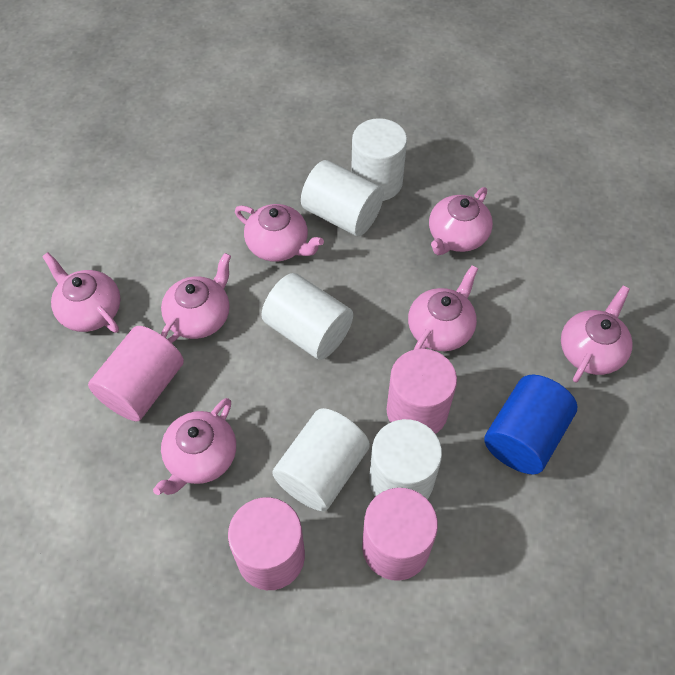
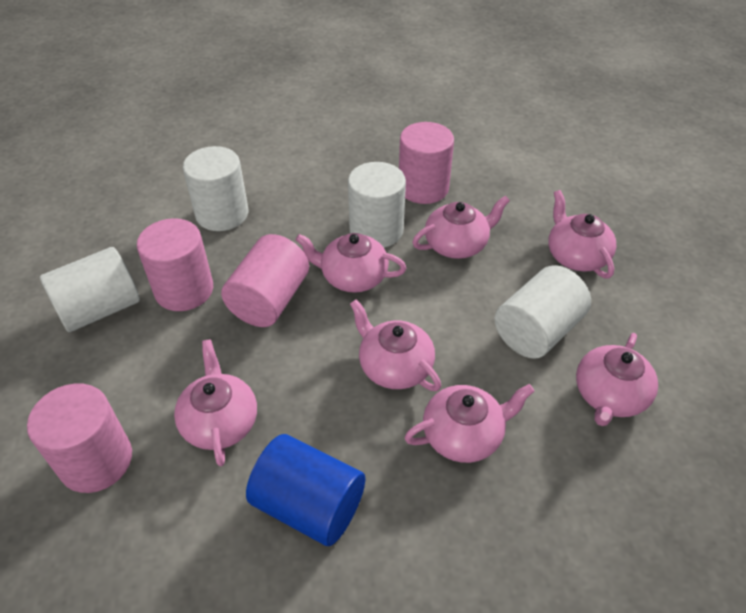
white cylinder: [261,273,353,360] [272,408,370,511] [301,160,384,236] [351,118,407,201] [369,419,442,499] = 5 -> [40,247,140,332] [183,146,248,231] [348,162,406,248] [495,265,591,359] = 4

